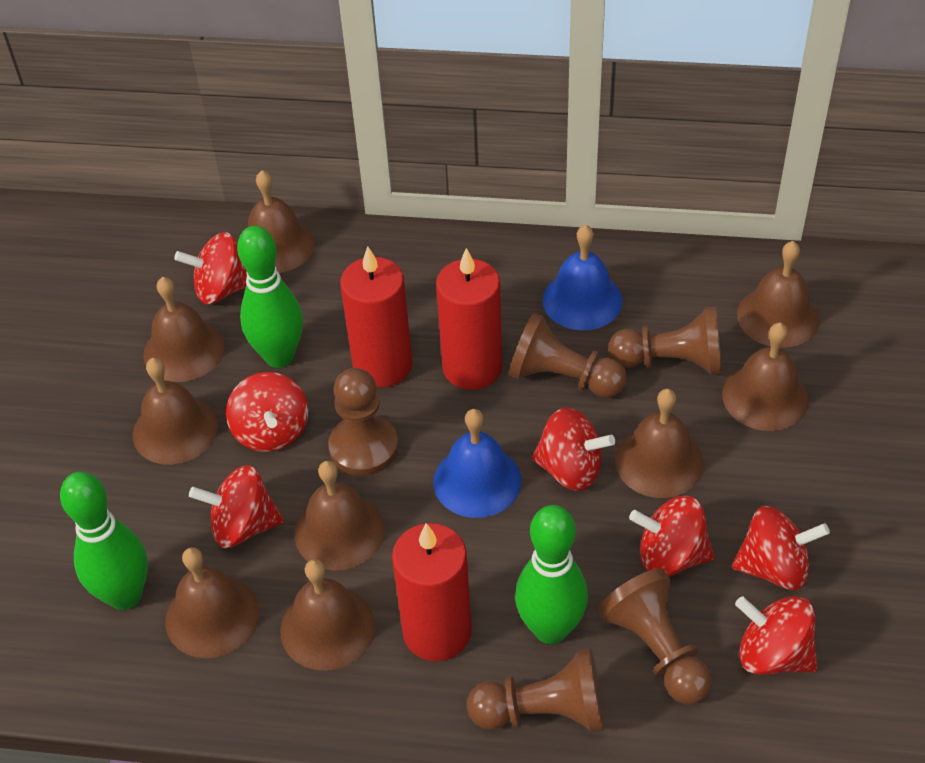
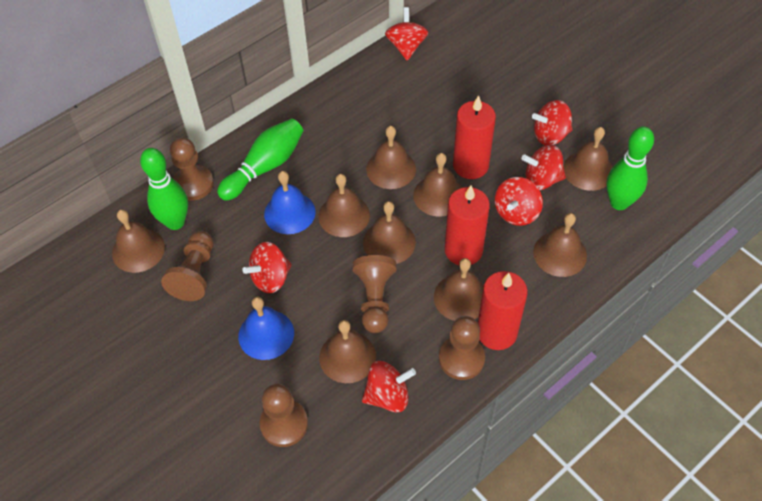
red spinning top: [174,232,247,304] [189,465,284,548] [226,372,308,452] [532,408,615,491] [629,496,714,577] [732,506,830,590] [735,596,817,675] = 7 -> [242,242,292,293] [362,361,416,412] [385,7,428,61] [495,177,543,226] [521,145,566,190] [532,100,572,145] = 6

